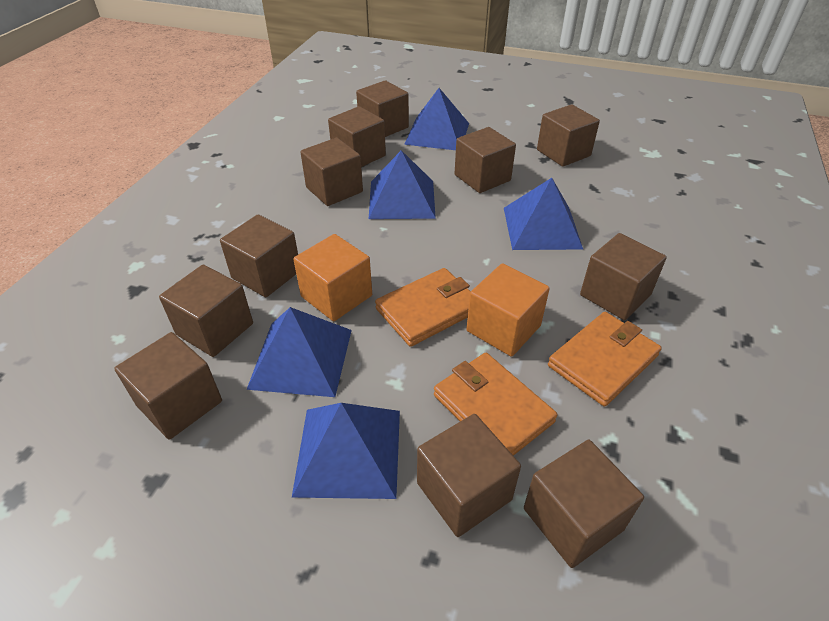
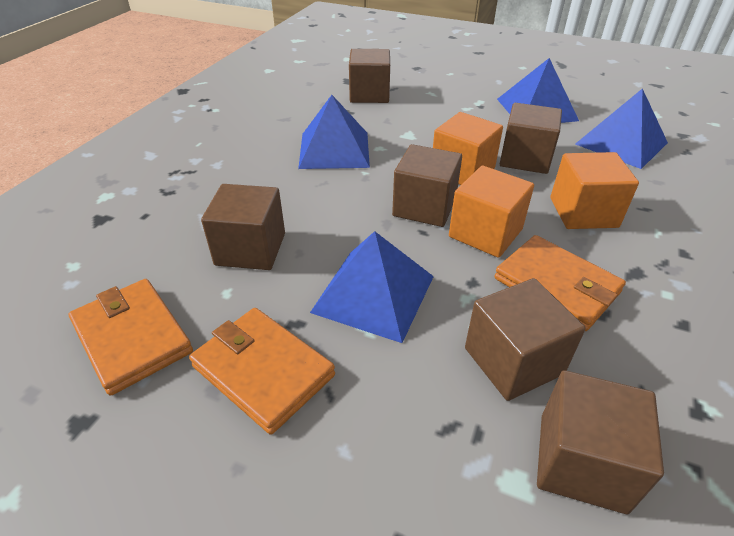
blue pyramid: [246,307,352,397] [292,403,400,499] [369,150,436,219] [404,88,469,150] [504,178,583,250] = 5 -> [298,95,370,169] [310,231,434,343] [497,58,579,123] [575,88,668,169] = 4
brown cube: [114,332,222,440] [159,265,253,357] [220,215,298,297] [300,138,363,206] [328,106,386,167] [356,80,409,137] [417,414,521,537] [454,127,516,193] [524,440,644,568] [537,104,600,167] [580,233,667,320] = 11 -> [201,184,285,270] [349,49,390,103] [392,144,462,227] [465,278,586,401] [500,103,562,174] [537,370,664,514] = 6
orange cube: [293,234,372,321] [467,263,550,357] = 2 -> [433,112,503,185] [449,166,534,258] [550,152,639,229] = 3

